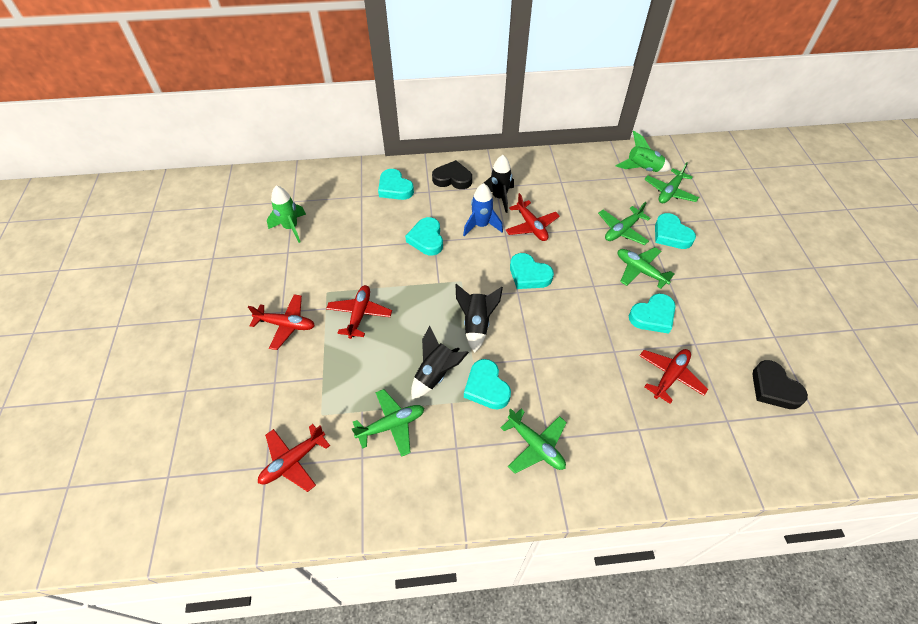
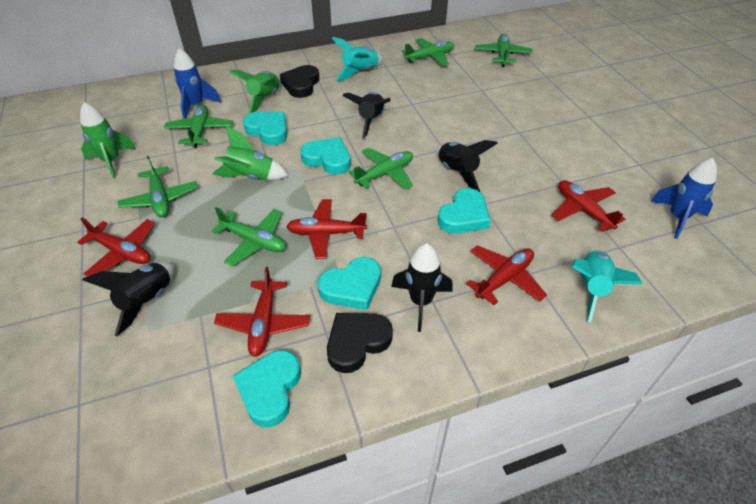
black rocket: [411,326,469,399] [455,284,503,353] [484,155,514,213] = 3 -> [83,262,175,336] [342,92,391,138] [391,243,453,332] [437,140,498,192] = 4
blue rocket: [463,183,503,237] = 1 -> [174,48,221,119] [650,158,717,239] = 2
green plane: [352,389,424,457] [501,408,567,473] [598,202,651,245] [618,247,675,289] [644,162,699,203] = 5 -> [117,156,198,217] [164,104,233,148] [211,207,286,266] [349,148,413,190] [402,38,454,66] [475,34,533,67] = 6
green rocket: [267,185,306,243] [616,131,671,172] = 2 -> [80,102,136,179] [212,126,289,180] [229,70,280,114] = 3
turquoise heart: [378,169,414,200] [405,217,443,256] [464,359,511,410] [510,253,554,289] [629,293,676,334] [655,213,696,249] = 6 -> [233,350,301,427] [243,112,287,145] [301,137,351,175] [318,257,381,310] [438,188,491,234] = 5
turquoise rocket: none = 0 -> [332,37,383,81] [572,250,642,322] = 2

